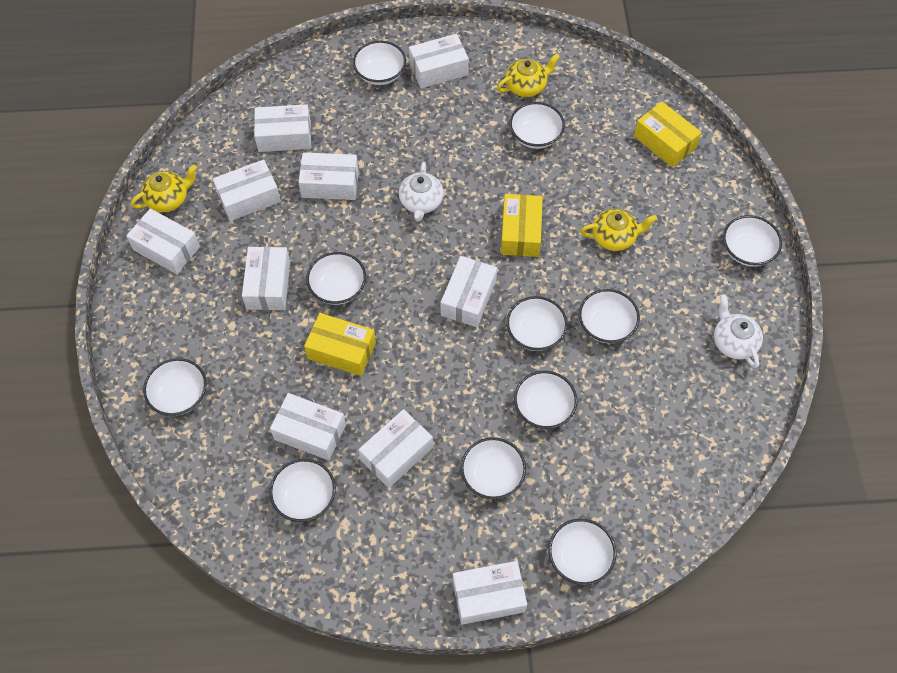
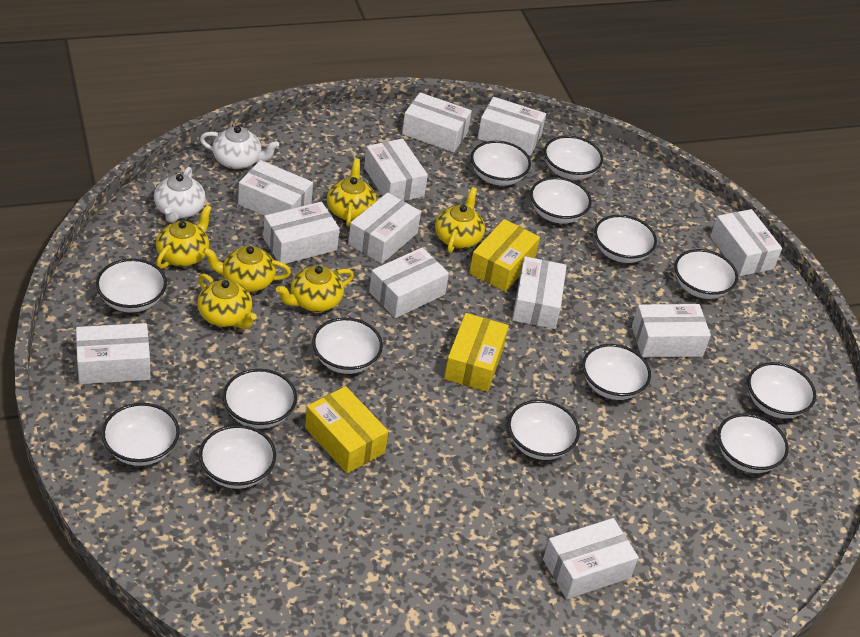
white bowl: [143,358,207,416] [269,459,336,522] [306,252,366,305] [353,41,406,85] [461,437,526,499] [506,296,568,351] [509,102,565,149] [514,371,577,429] [549,519,616,585] [579,289,640,344] [723,215,782,267] = 11 -> [96,258,167,313] [102,403,180,466] [199,425,276,489] [223,369,297,429] [312,318,383,374] [471,141,531,186] [508,400,580,460] [530,177,592,224] [544,136,603,180] [582,344,651,400] [594,215,657,263] [674,249,738,299] [717,414,789,473] [748,362,816,419] = 14
white box: [126,209,200,274] [213,160,281,221] [242,247,290,310] [254,104,311,152] [270,393,346,460] [298,152,359,200] [358,409,433,488] [409,34,469,88] [441,256,497,327] [453,561,527,625] = 10 -> [76,323,150,384] [238,160,313,216] [263,202,340,264] [348,192,421,264] [364,139,428,201] [369,248,449,318] [402,92,472,152] [478,97,546,156] [512,256,567,329] [543,518,639,599] [632,304,711,358] [710,209,782,276] = 12
yellow teapot: [131,164,197,212] [497,54,560,97] [580,209,657,251] = 3 -> [156,205,211,269] [197,273,257,329] [203,246,291,292] [276,265,354,312] [327,158,377,227] [435,187,485,253] = 6

